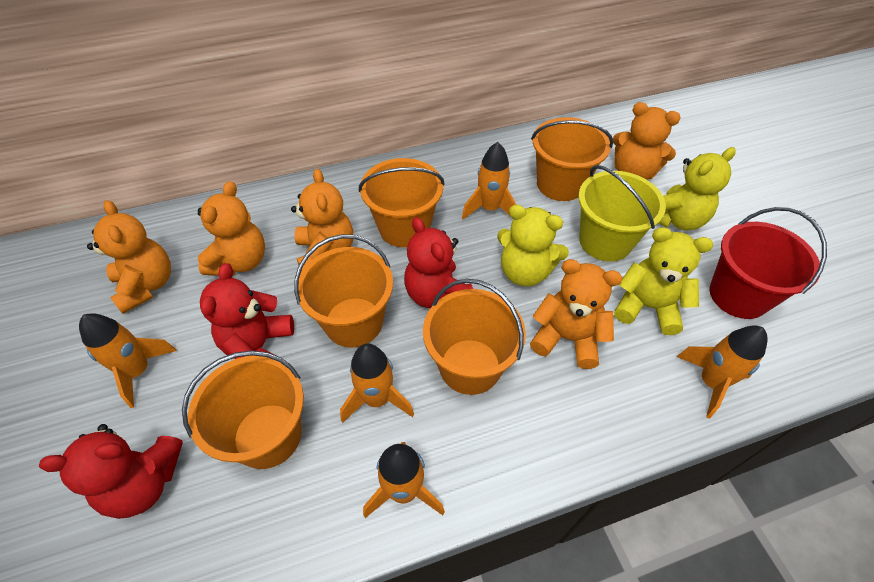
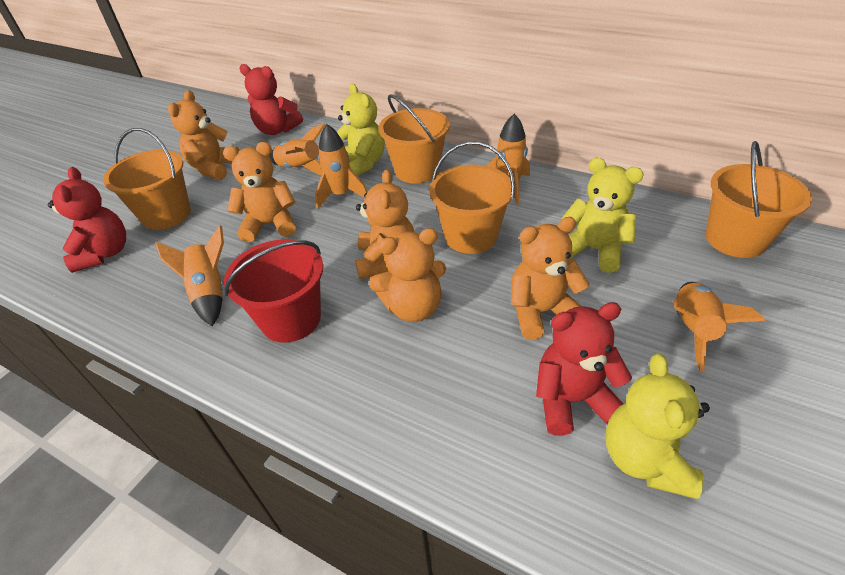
orange bucket: [182,351,304,469] [294,234,393,347] [359,158,445,247] [423,279,526,395] [531,117,613,201] = 5 -> [103,128,191,230] [379,94,450,184] [429,141,515,254] [706,141,812,258] = 4
yellow bucket: [578,165,666,262] = 1 -> none = 0

